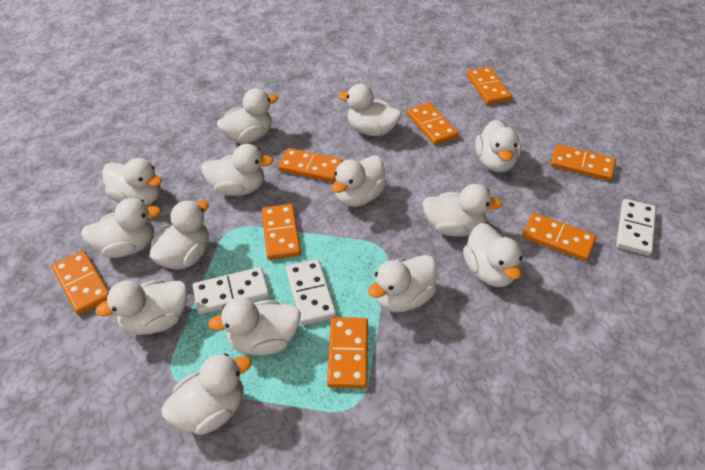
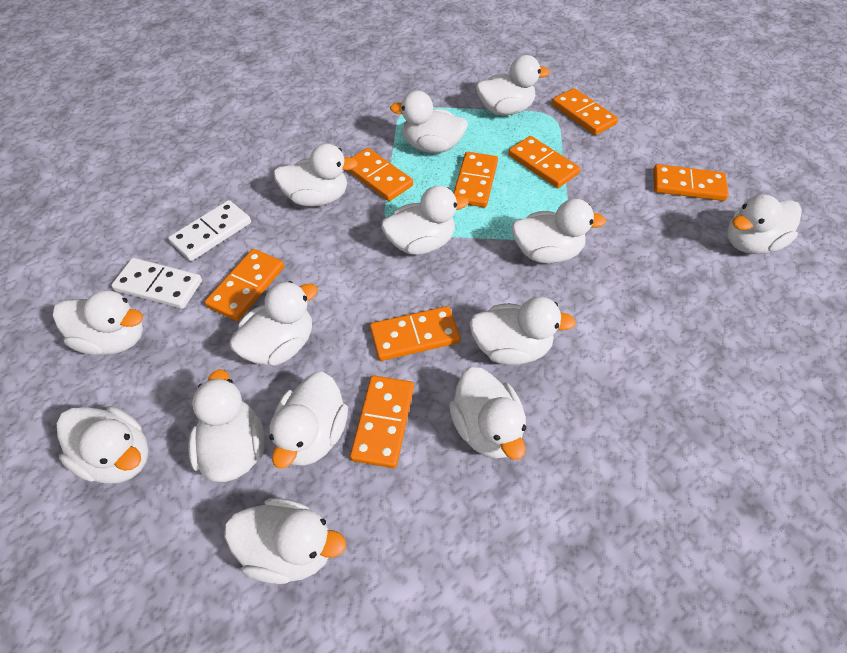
white domino: [193,267,269,314] [286,259,336,325] [616,199,656,256] = 3 -> [111,258,202,309] [168,200,251,261] = 2

